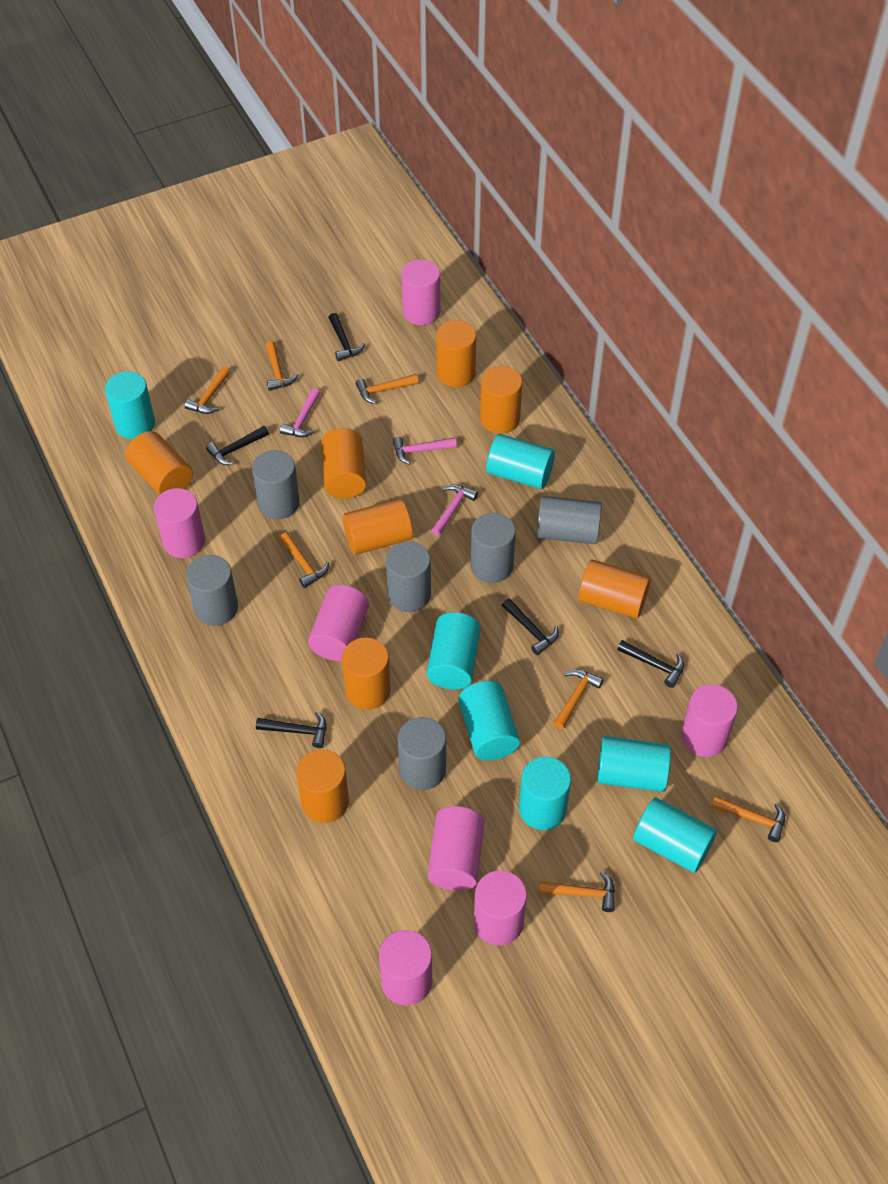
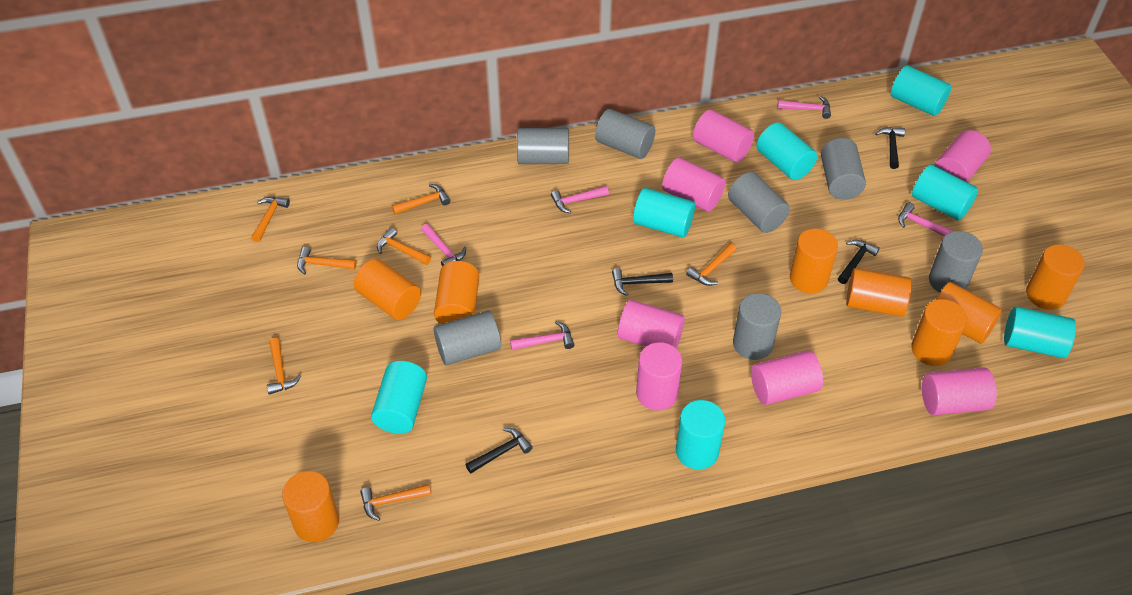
black hammer: [206,426,269,465] [256,711,326,748] [328,313,365,361] [502,598,559,655] [617,640,684,688] = 5 -> [465,428,533,473] [612,268,673,296] [838,240,880,284] [875,127,905,169] = 4
grey cylinder: [186,555,238,626] [252,450,300,519] [386,541,431,612] [398,717,446,790] [470,513,516,583] [537,496,602,544] = 6 -> [434,310,501,365] [517,128,569,164] [595,109,655,159] [728,172,790,233] [733,293,781,360] [821,138,866,199] [929,231,983,293] = 7
pink hammer: [280,388,320,437] [392,437,457,465] [432,484,478,536] = 3 -> [421,224,466,266] [510,321,575,350] [551,186,609,213] [777,96,831,119] [898,202,953,236] = 5

